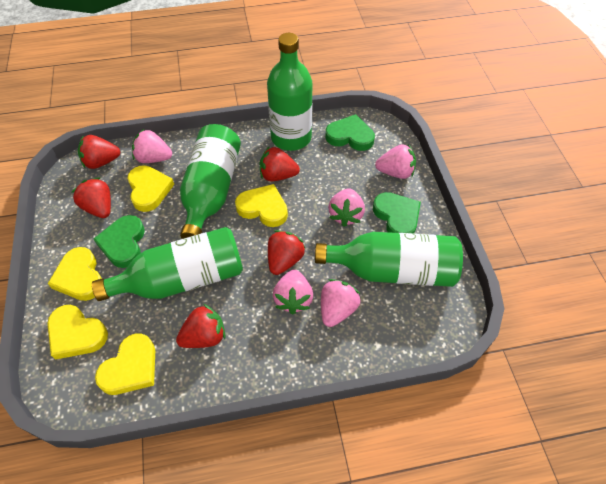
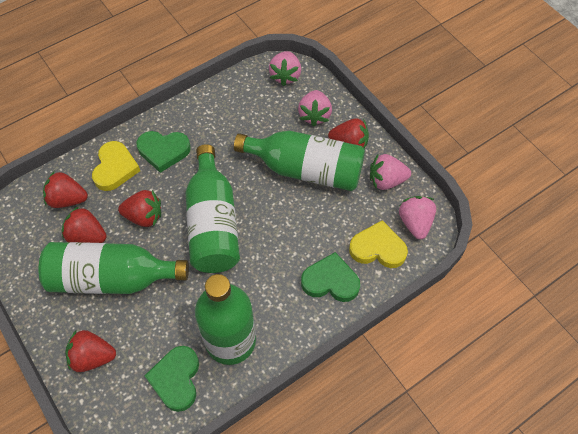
pink strawberry: [132,129,172,163] [273,270,313,314] [321,279,360,327] [328,188,365,227] [375,144,416,179] = 5 -> [269,51,301,86] [298,90,332,127] [370,154,411,190] [399,196,436,239] = 4
yellow heart: [47,305,108,360] [48,247,102,301] [95,333,155,395] [127,165,174,212] [235,184,288,227] = 5 -> [92,141,140,191] [349,220,408,268] = 2

